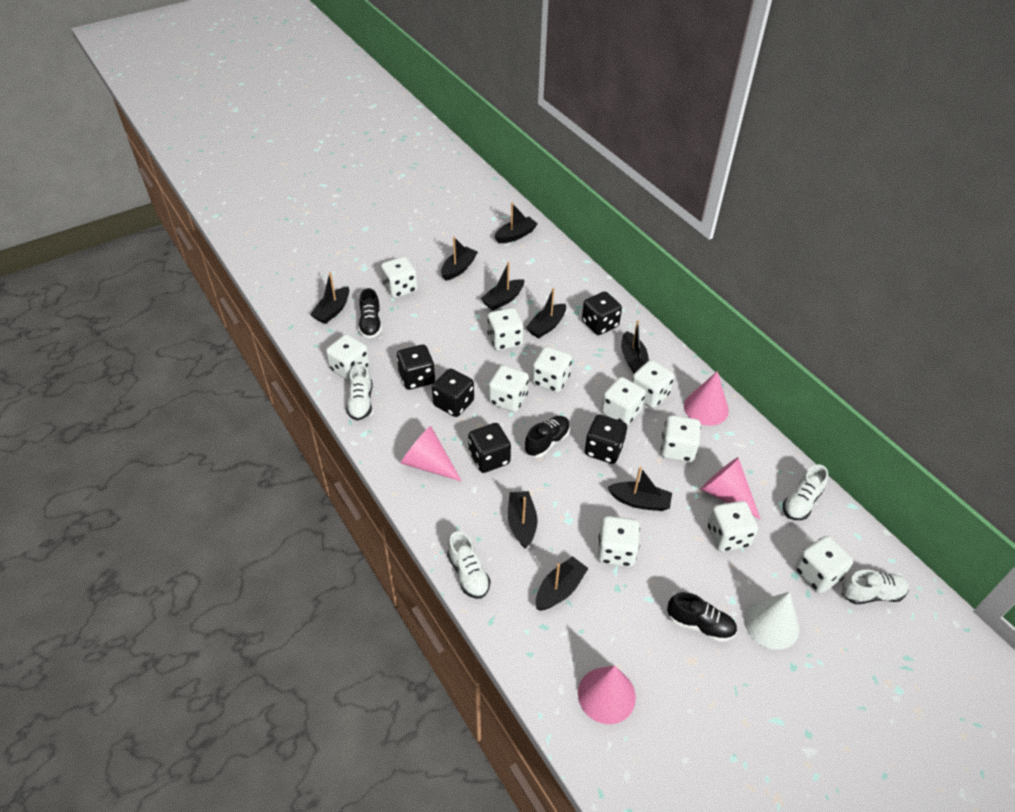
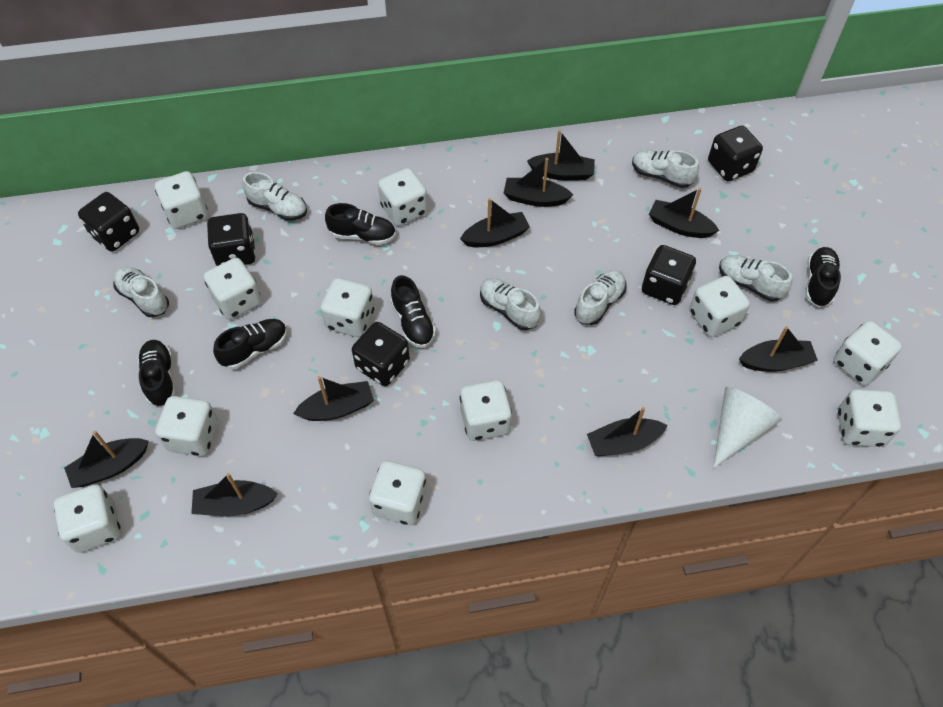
black shoe: [359,288,382,339] [525,416,570,458] [667,592,737,642] = 3 -> [138,340,176,406] [213,319,287,369] [325,203,396,245] [391,275,436,348] [805,247,841,307] = 5
pink cone: [401,426,461,481] [578,666,636,724] [684,371,729,426] [701,457,761,520] = 4 -> none = 0
white shoe: [346,364,372,420] [447,531,491,599] [783,465,828,520] [842,570,909,604] = 4 -> [113,267,169,317] [242,172,307,221] [480,278,541,330] [574,270,627,325] [632,150,699,188] [719,255,792,301] = 6

